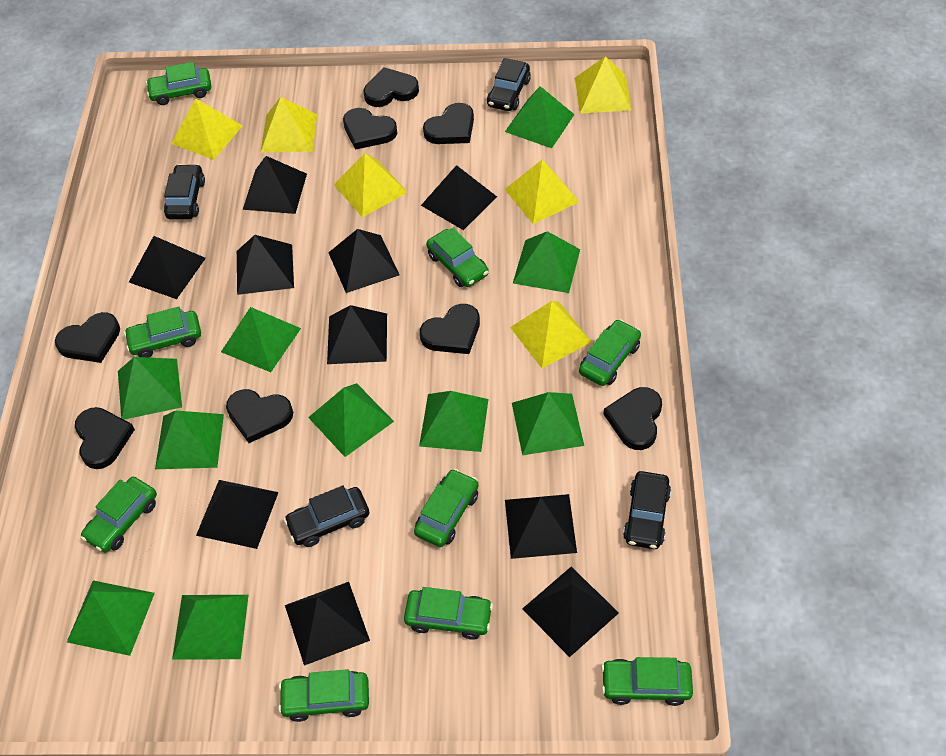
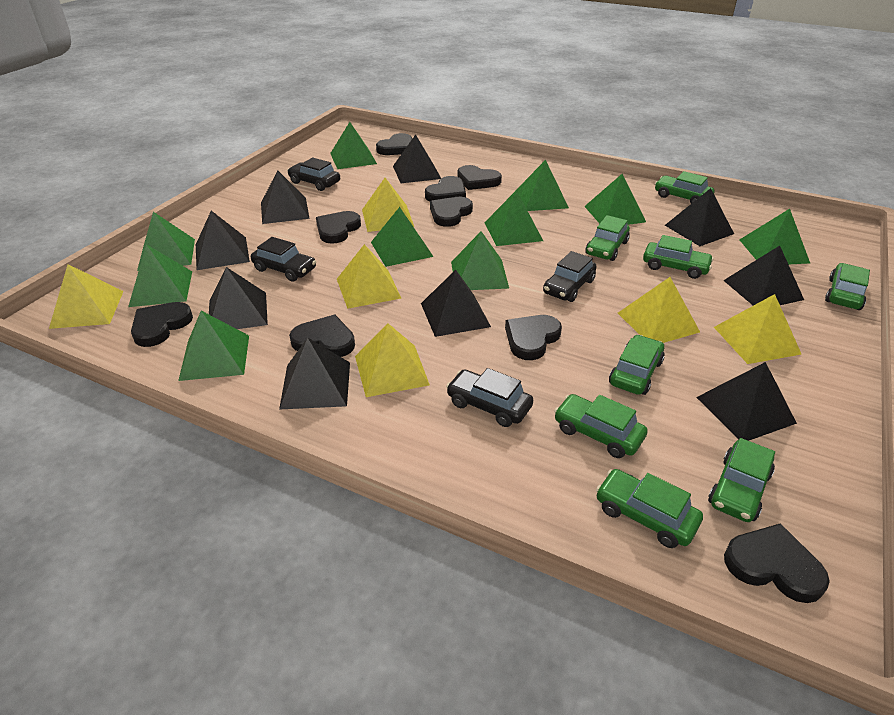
black heart: [55,312,120,363] [75,407,135,469] [226,389,293,443] [343,108,397,150] [364,67,419,107] [420,304,480,354] [423,103,474,144] [603,387,662,450] = 8 -> [131,302,193,347] [289,315,355,357] [316,211,361,244] [376,133,412,155] [425,176,466,202] [430,197,473,227] [457,165,502,190] [505,315,562,360] [724,523,830,603] = 9
black pyramid: [129,236,206,299] [196,480,279,549] [237,235,294,295] [243,156,307,214] [285,582,370,666] [327,305,387,364] [328,229,400,293] [421,165,497,230] [505,494,577,559] [522,567,619,657] = 10 -> [196,211,250,270] [209,267,268,329] [261,170,310,224] [279,338,350,410] [393,135,441,183] [421,270,491,337] [665,188,734,246] [696,362,797,441] [723,246,804,306] = 9
green car: [81,477,157,552] [124,306,201,358] [146,62,211,105] [278,669,369,722] [404,587,493,640] [414,469,479,547] [426,228,489,287] [579,319,641,386] [601,657,693,706] = 9 -> [554,394,648,458] [585,215,630,261] [596,469,703,548] [609,335,665,395] [643,235,714,279] [655,171,714,204] [708,438,775,522] [825,263,870,310] = 8

